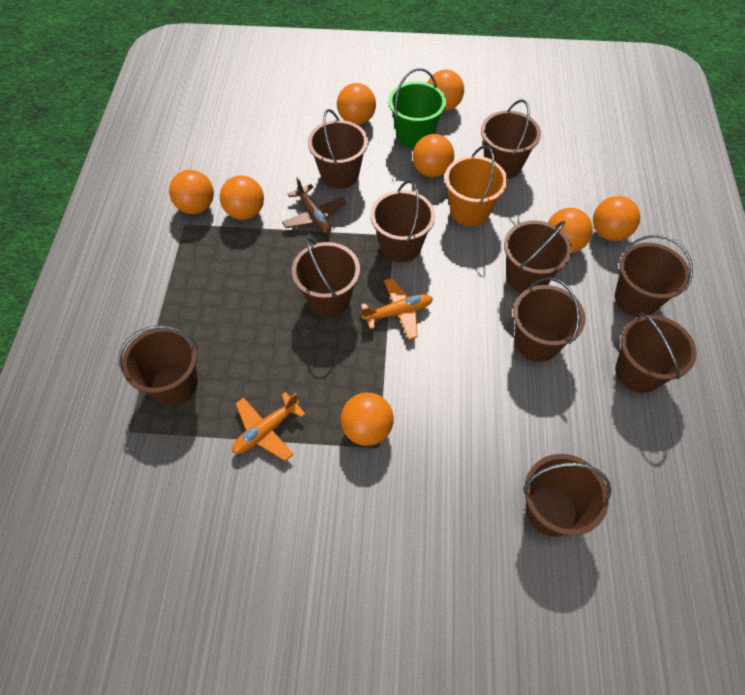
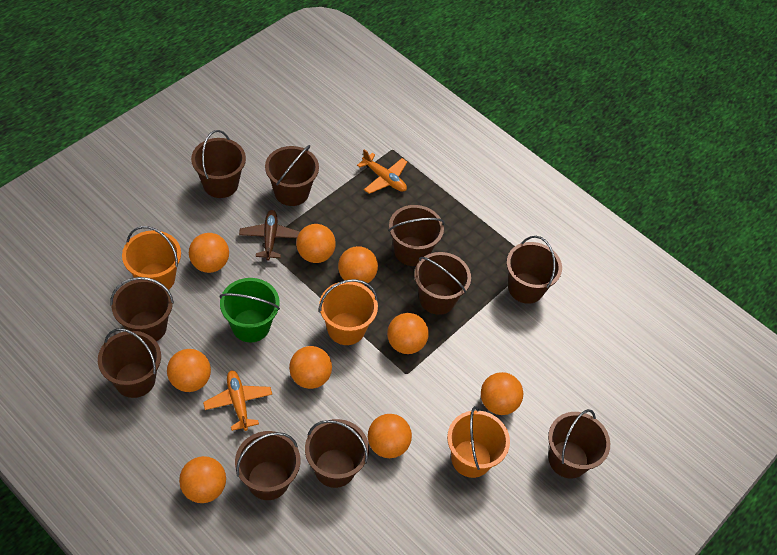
orange ball: [169,170,214,214] [220,175,264,220] [337,83,376,125] [341,393,394,446] [413,134,454,177] [427,70,464,111] [548,208,593,253] [593,196,640,241] = 8 -> [167,349,211,392] [179,456,226,503] [189,233,229,273] [289,346,332,389] [296,224,336,263] [338,246,378,285] [368,414,412,458] [387,313,429,354] [481,372,523,415] = 9
orange bucket: [445,145,508,226] = 1 -> [122,226,181,290] [319,279,378,345] [447,406,510,478] = 3

